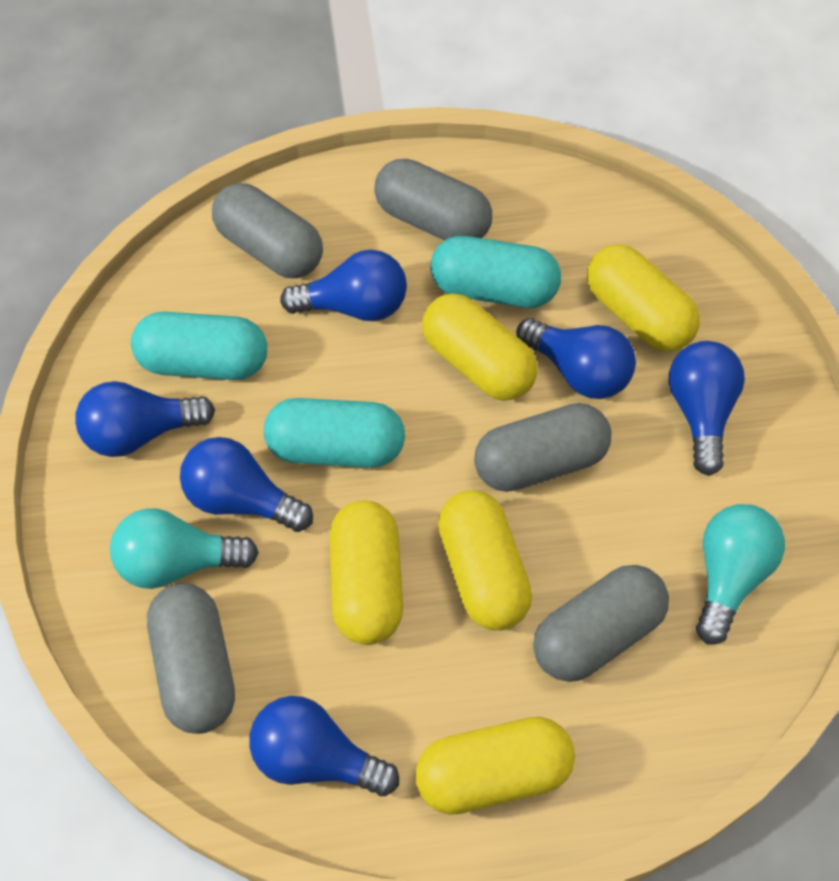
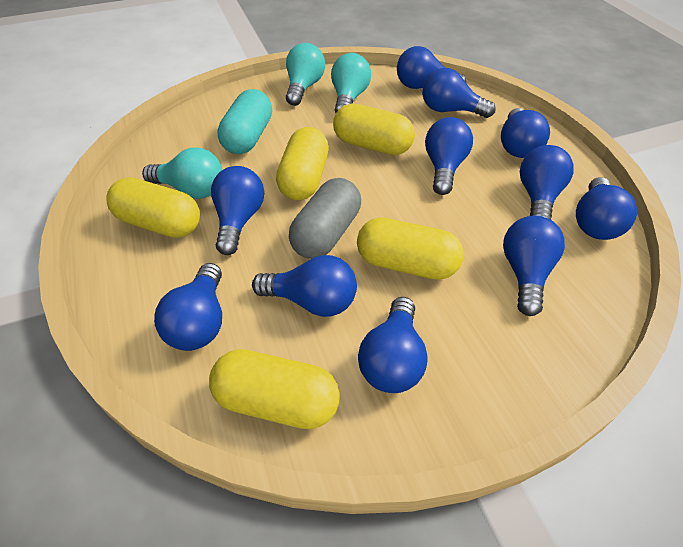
blue light bulb: [75,381,215,457] [180,437,313,532] [249,696,399,796] [280,250,407,321] [516,318,636,399] [669,341,745,476] = 6 -> [154,263,222,351] [211,166,264,255] [252,255,357,317] [358,297,428,393] [397,46,466,89] [422,68,496,118] [425,117,473,195] [501,108,550,158] [503,216,565,316] [520,145,574,220] [576,177,637,240] = 11
grey capsule: [147,584,235,734] [212,183,323,278] [374,159,492,240] [474,403,612,492] [533,565,669,682] = 5 -> [289,178,361,259] = 1
turquoise capsule: [131,312,267,380] [264,398,405,468] [430,236,561,308] = 3 -> [217,89,272,154] = 1
turquoise light bulb: [110,509,259,589] [696,504,785,644] = 2 -> [142,148,222,199] [286,43,325,106] [331,53,371,113] = 3

